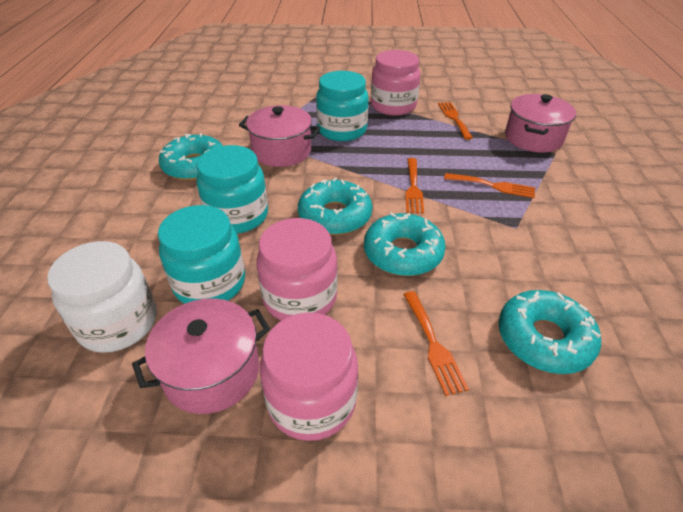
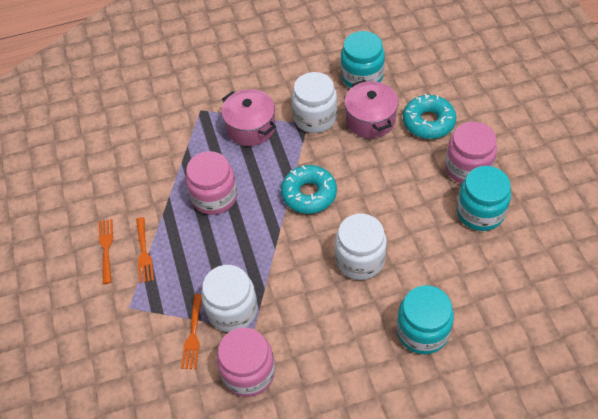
orange fork: [403,291,469,396] [405,158,424,214] [438,102,473,140] [444,173,535,198] = 4 -> [99,219,113,284] [136,217,154,283] [181,294,202,369] = 3
pink pot: [132,298,270,414] [239,105,320,167] [505,94,576,153] = 3 -> [221,89,276,146] [344,80,399,138] = 2
turquoise donut: [159,133,223,181] [298,177,372,235] [364,212,446,276] [499,290,601,374] = 4 -> [281,165,337,214] [403,94,456,139] = 2
white jar: [47,241,156,353] = 1 -> [201,265,258,332] [292,72,337,133] [335,214,387,280] = 3

